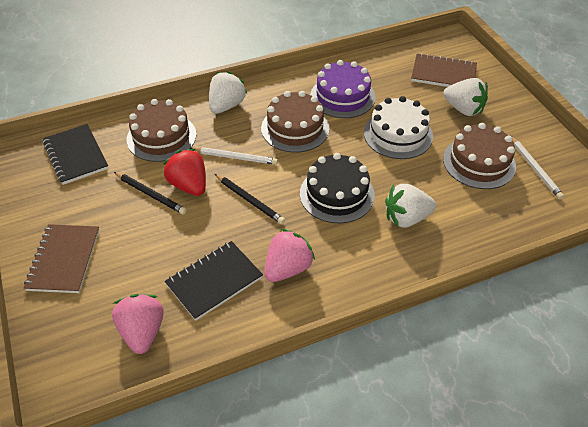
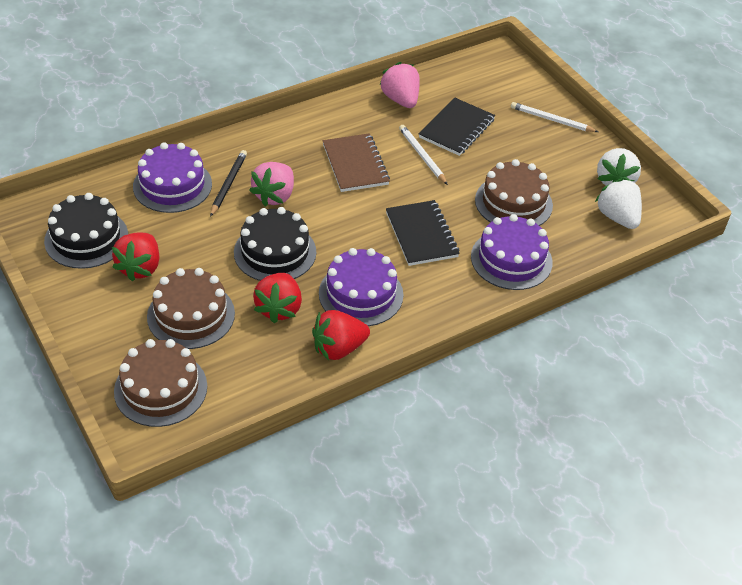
black cake: [300,153,375,223] = 1 -> [44,193,128,269] [234,207,316,281] = 2
black pencil: [114,172,187,215] [215,174,285,224] = 2 -> [210,150,247,217] = 1
brown notebook: [24,224,99,293] [411,53,477,87] = 2 -> [323,133,390,192] = 1
purple cake: [310,60,376,118] = 1 -> [133,142,212,213] [319,248,403,326] [471,214,552,290] = 3
red strawberry: [163,149,206,196] = 1 -> [112,232,159,281] [253,273,302,323] [312,310,370,360] = 3
white cake: [364,96,433,159] = 1 -> none = 0
white strawberry: [209,71,247,114] [385,184,436,228] [443,78,488,116] = 3 -> [595,179,642,229] [597,148,641,186] = 2

